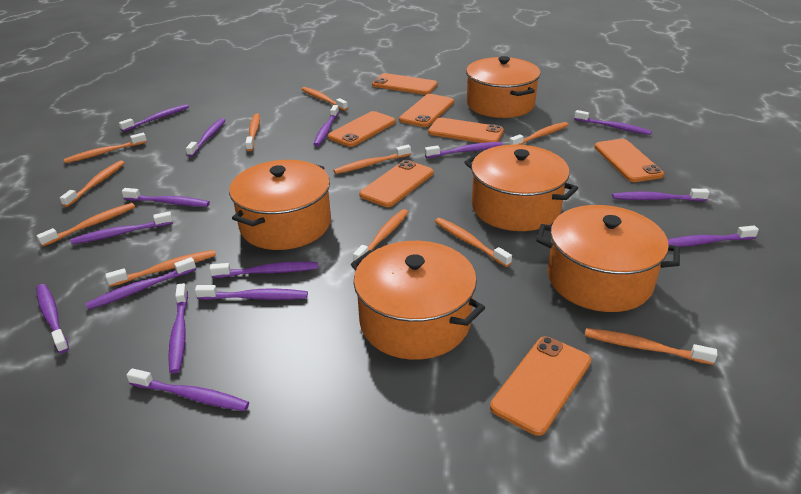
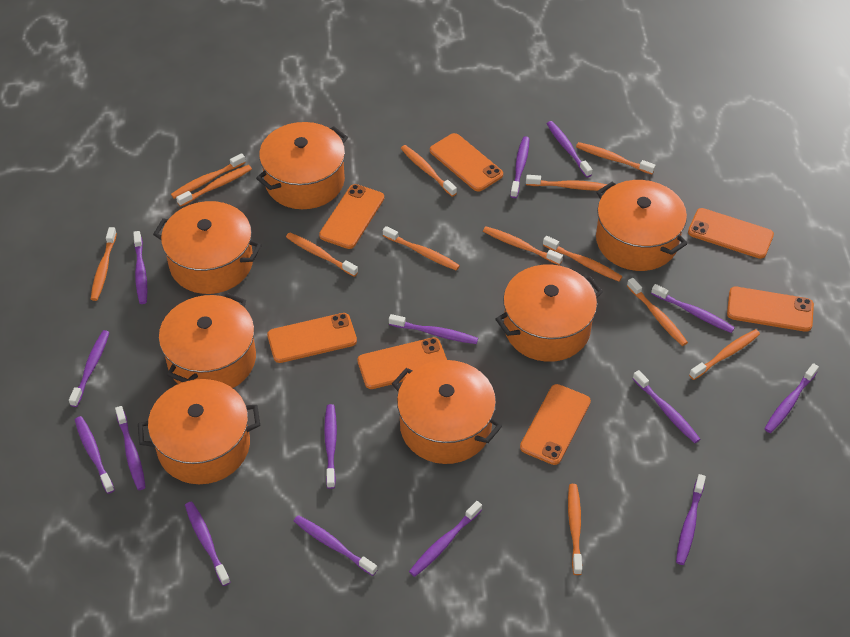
orange pot: [229,160,331,250] [351,241,485,360] [464,145,578,231] [466,56,540,118] [536,205,680,312] = 5 -> [138,379,260,484] [153,201,262,294] [159,292,256,388] [256,122,348,209] [392,360,502,464] [495,264,603,362] [596,180,688,271] = 7
orange toothbrush: [36,203,135,247] [60,160,125,207] [63,133,147,163] [105,250,216,287] [245,114,260,151] [302,87,348,111] [333,145,411,174] [353,209,408,262] [435,218,512,267] [509,122,569,145] [585,328,717,365] = 11 -> [91,227,117,301] [171,153,246,199] [176,165,252,207] [286,232,358,277] [383,226,460,271] [401,145,457,197] [483,226,563,265] [526,175,608,191] [543,236,623,281] [568,484,582,575] [576,142,656,174] [627,278,688,346] [689,329,760,380] = 13

